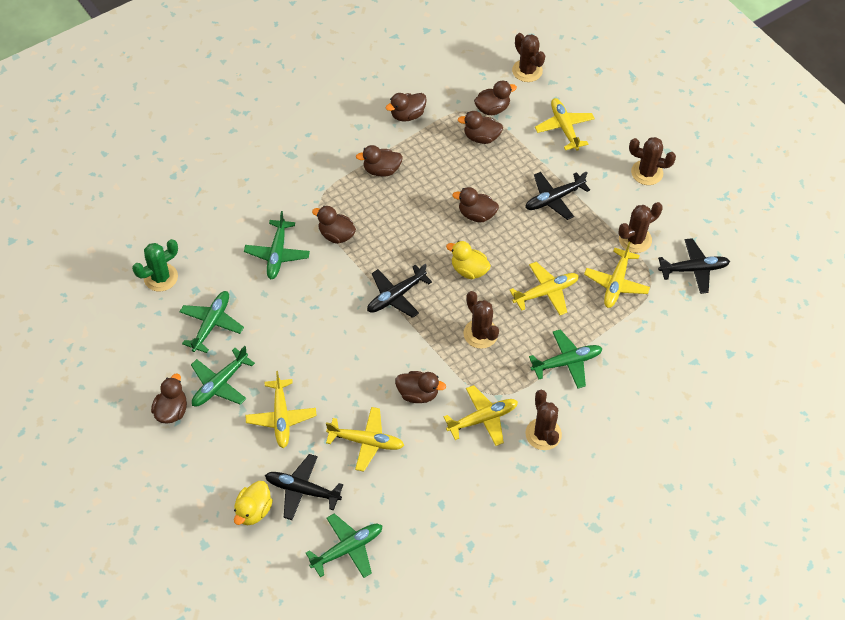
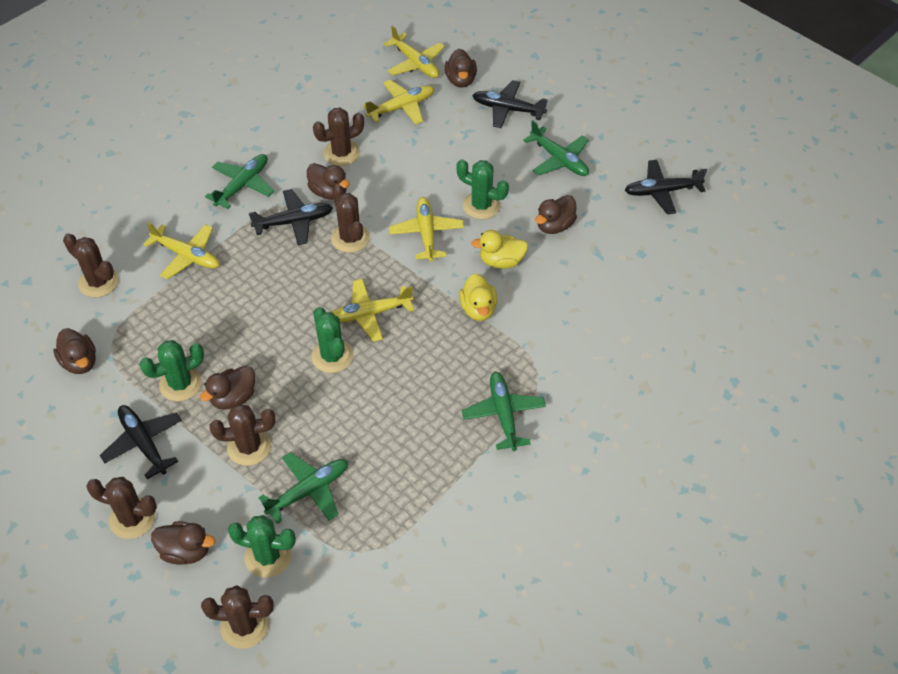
brown cactus: [463,291,499,349] [512,33,545,82] [525,390,562,450] [619,202,663,253] [629,137,676,185] = 5 -> [63,233,119,297] [86,477,157,539] [201,585,274,649] [210,404,275,466] [313,108,364,166] [331,184,370,253] = 6
brown duck: [151,373,187,424] [312,206,356,244] [356,145,403,177] [386,93,427,122] [395,371,446,403] [452,187,499,222] [458,111,503,144] [474,81,517,115] = 8 -> [53,328,96,374] [151,521,215,565] [200,366,255,410] [307,163,350,200] [445,49,477,88] [535,195,577,234] = 6
green cactus: [132,239,178,292] = 1 -> [139,340,204,401] [228,515,296,578] [311,307,353,373] [456,159,509,219] = 4
green plane: [180,291,244,353] [191,346,255,407] [244,211,310,279] [306,514,382,578] [529,329,603,389] = 5 -> [205,154,274,209] [258,452,348,524] [462,372,546,451] [523,120,589,176] = 4
yellow plane: [245,371,317,448] [326,407,404,472] [443,385,518,446] [510,262,579,315] [535,98,595,150] [584,241,650,308] = 6 -> [143,222,220,280] [332,279,414,342] [363,80,434,125] [384,25,445,78] [389,197,464,262] = 5

